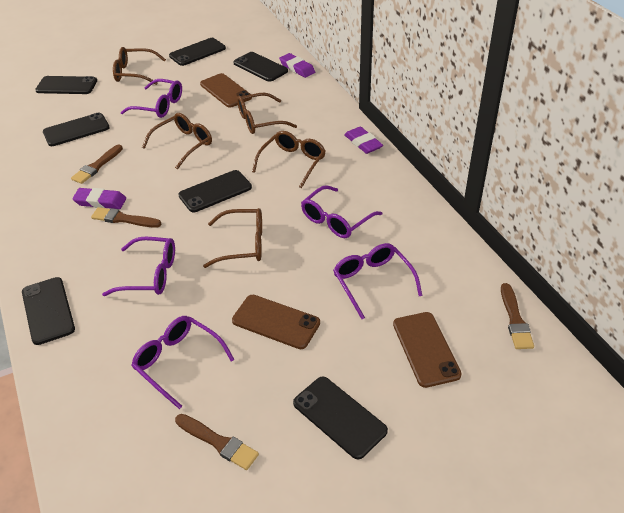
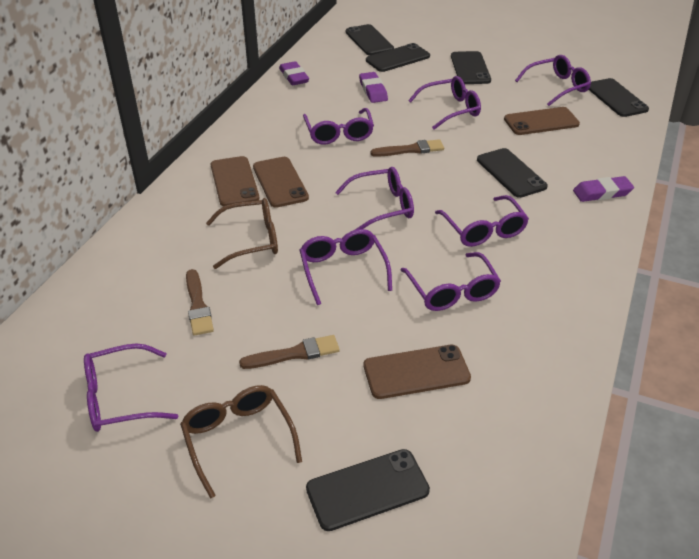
black phone: [22,277,75,345] [35,76,97,94] [43,113,110,146] [169,38,226,66] [178,170,252,212] [233,52,288,82] [293,377,388,459] = 7 -> [306,449,430,531] [346,24,394,55] [366,43,430,72] [451,51,491,84] [477,148,548,198] [589,78,649,117] = 6
brown brush: [71,144,123,184] [91,207,161,228] [175,414,259,470] [501,283,534,349] = 4 -> [186,269,214,336] [239,335,340,369] [370,139,444,157] = 3
brown glasses: [113,47,166,85] [142,113,212,169] [203,208,262,268] [237,93,297,134] [252,131,326,188] = 5 -> [180,385,302,499] [206,198,278,269] = 2
brown phone: [200,73,252,108] [232,295,320,349] [393,312,462,388] = 3 -> [211,156,259,206] [253,157,309,208] [364,345,471,399] [504,107,580,135] = 4
purple glasses: [102,237,175,296] [121,79,182,118] [131,316,235,409] [301,185,383,238] [333,243,423,319] = 5 -> [84,344,178,432] [300,229,392,305] [303,108,374,144] [335,167,414,230] [401,252,501,311] [408,76,481,130] [435,195,529,247] [515,55,591,106] = 8

